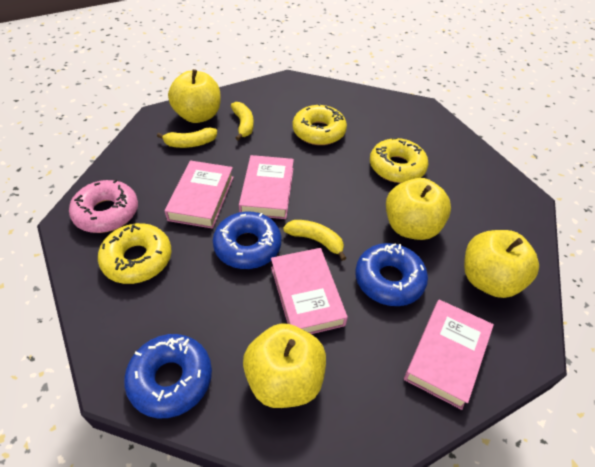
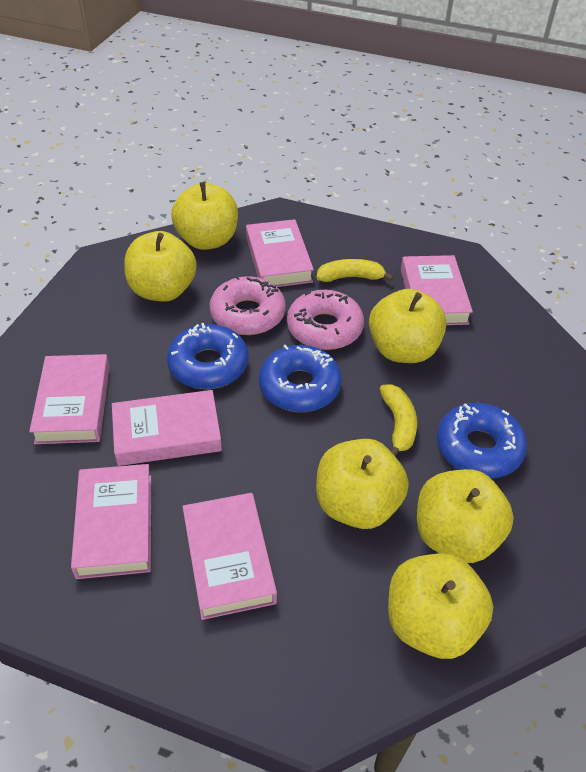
pink book: [165,160,234,229] [239,155,294,219] [271,248,348,334] [404,300,494,410] = 4 -> [29,354,110,444] [71,464,151,579] [112,390,222,466] [183,493,277,620] [246,219,314,287] [401,255,473,325] = 6
pink donut: [69,179,138,233] = 1 -> [209,275,286,335] [287,290,364,350] = 2
yellow apple: [168,69,221,123] [243,323,326,408] [386,178,451,240] [464,230,539,298] = 4 -> [124,231,197,302] [171,182,238,250] [316,439,409,529] [369,289,446,363] [388,553,493,659] [417,469,514,563] = 6
yellow banana: [157,127,217,148] [231,102,254,141] [283,220,346,261] = 3 -> [317,259,394,282] [380,384,417,456] = 2
yellow donut: [98,223,172,284] [293,103,347,145] [370,137,429,183] = 3 -> none = 0

